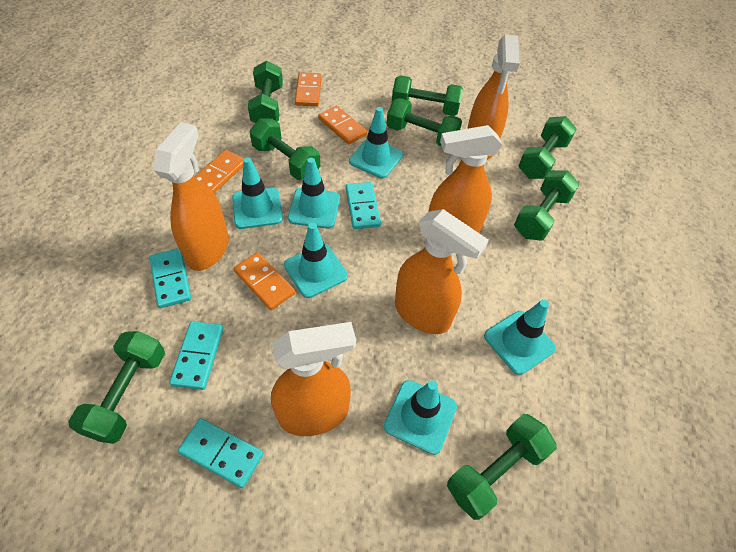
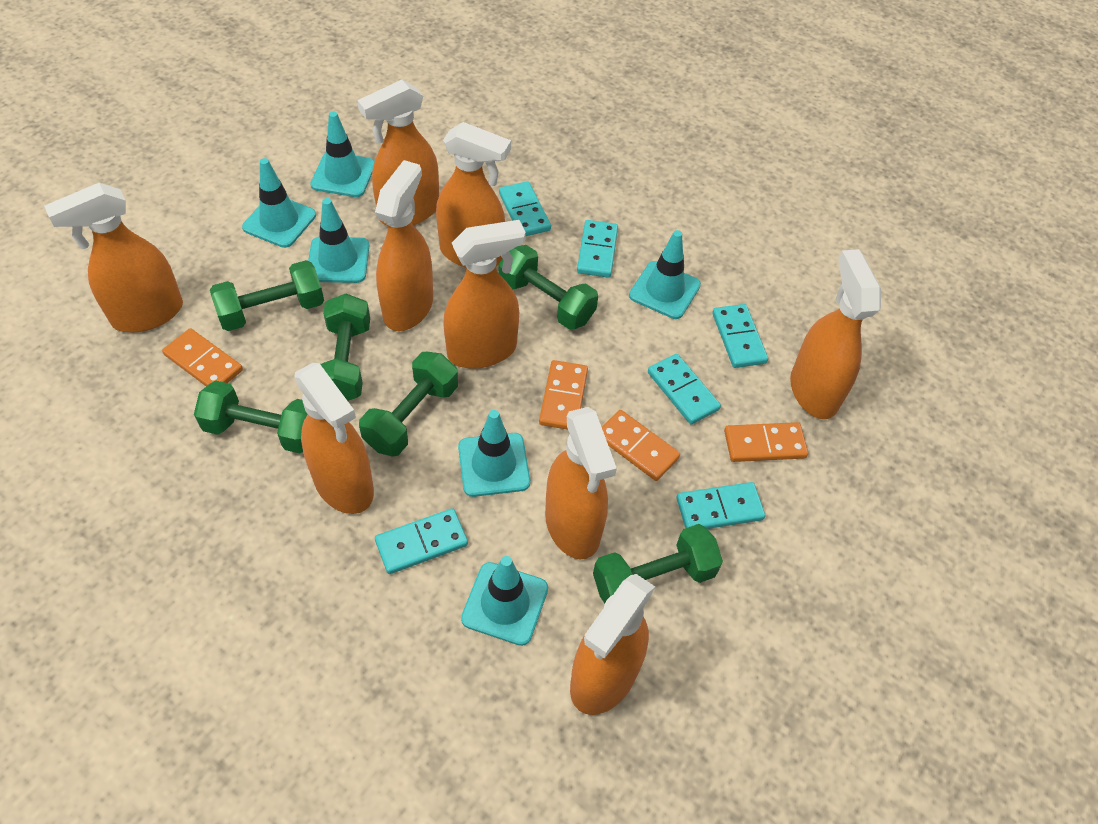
green dumbbell: [68,331,165,444] [248,61,283,123] [250,119,320,180] [386,98,462,147] [392,75,463,116] [447,414,557,520] [514,170,579,240] [518,116,577,179] = 8 -> [194,381,308,453] [210,260,324,331] [320,293,370,401] [359,352,458,456] [499,245,598,330] [593,524,723,604] = 6
orange spray bottle: [154,122,229,271] [271,322,356,436] [395,209,489,334] [428,125,502,234] [467,35,520,160] = 5 -> [44,183,183,333] [294,363,374,514] [357,80,439,226] [375,160,433,331] [436,122,511,268] [443,220,526,369] [545,407,617,559] [570,574,655,715] [790,249,881,419] = 9
turquoise domino: [149,248,191,308] [169,321,223,390] [178,418,263,488] [346,182,381,229] = 4 -> [375,508,468,574] [499,181,551,236] [577,220,618,278] [648,354,721,424] [677,482,765,529] [712,304,768,368] = 6

